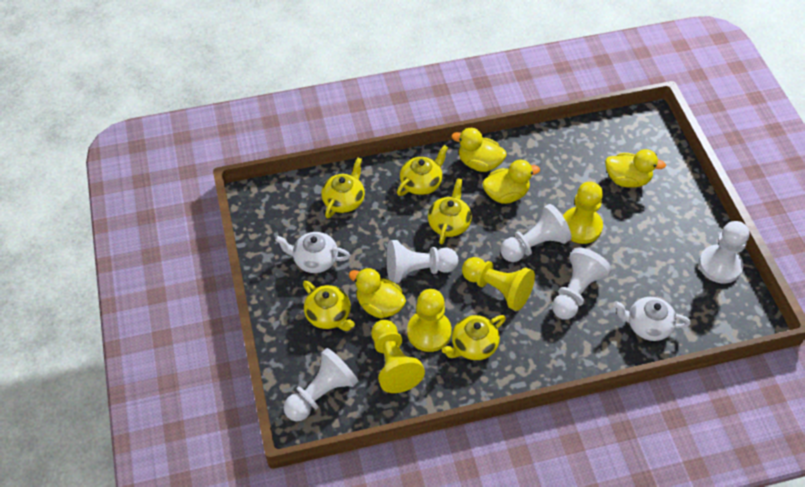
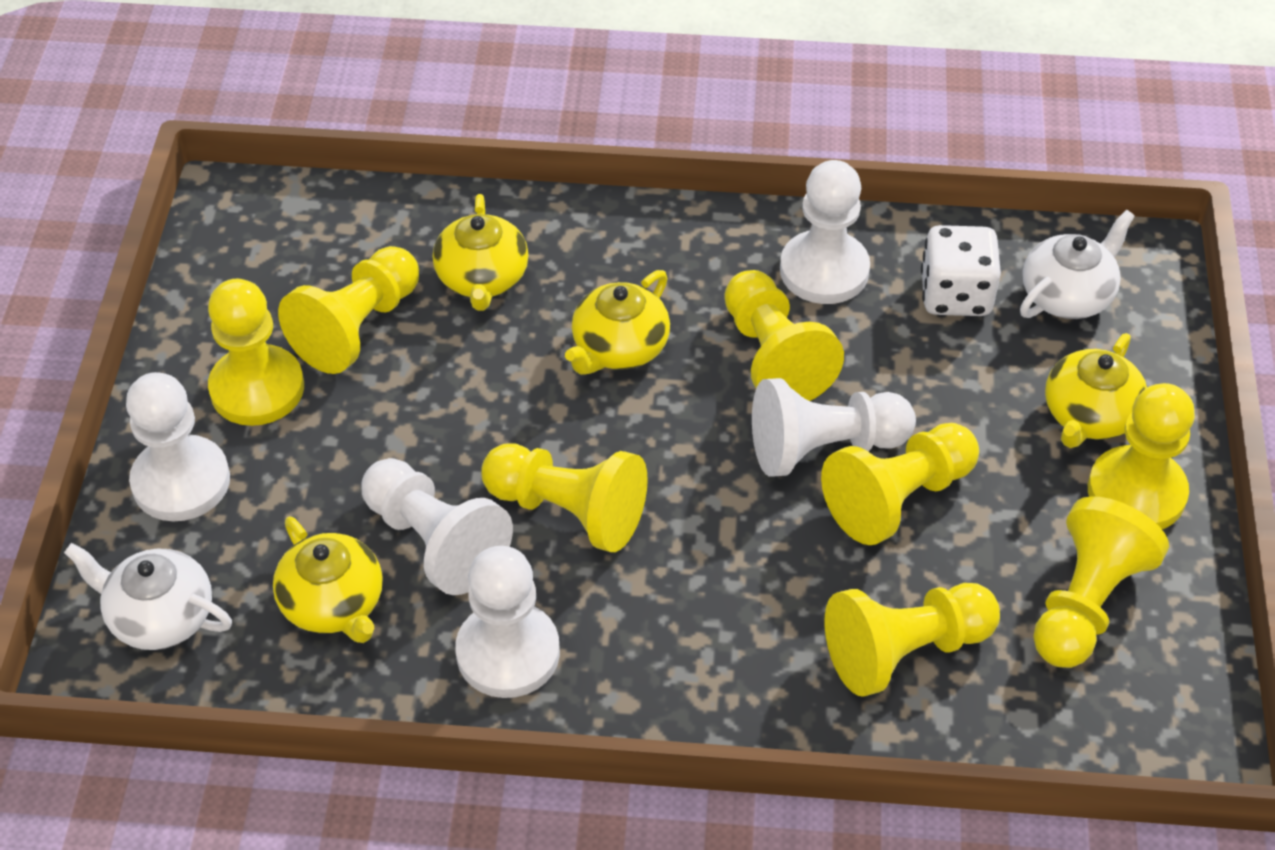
white dice: none = 0 -> [921,225,1001,316] = 1
yellow duck: [349,268,406,319] [451,128,507,172] [482,160,540,204] [605,149,666,188] = 4 -> none = 0
yellow pawn: [371,320,425,393] [407,289,452,352] [462,257,535,311] [563,182,603,244] = 4 -> [208,279,304,426] [278,246,419,374] [481,443,648,552] [724,270,844,401] [821,423,979,545] [824,583,1000,697] [1033,496,1169,668] [1088,383,1195,529] = 8
yellow teapot: [303,281,355,331] [321,157,365,218] [397,145,448,196] [428,178,472,244] [442,315,506,360] = 5 -> [273,517,383,643] [433,194,529,311] [565,270,670,375] [1045,333,1147,448] = 4

